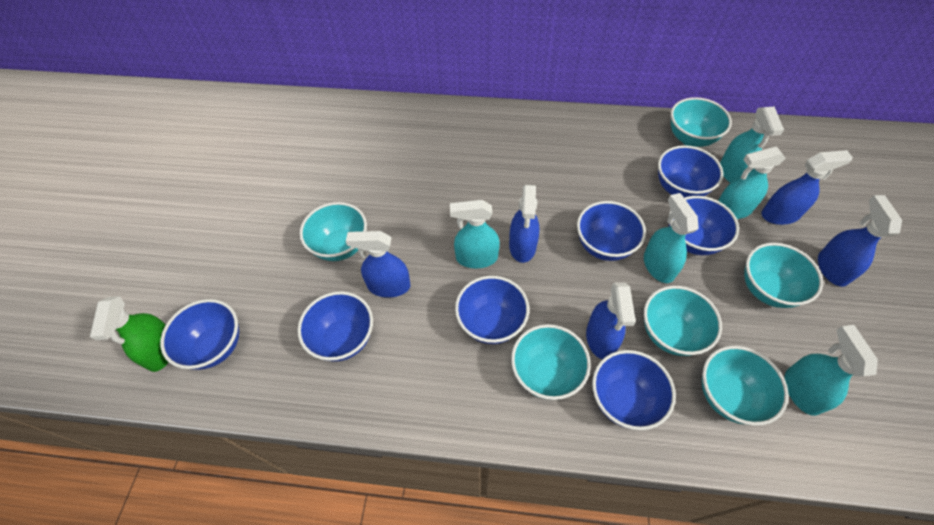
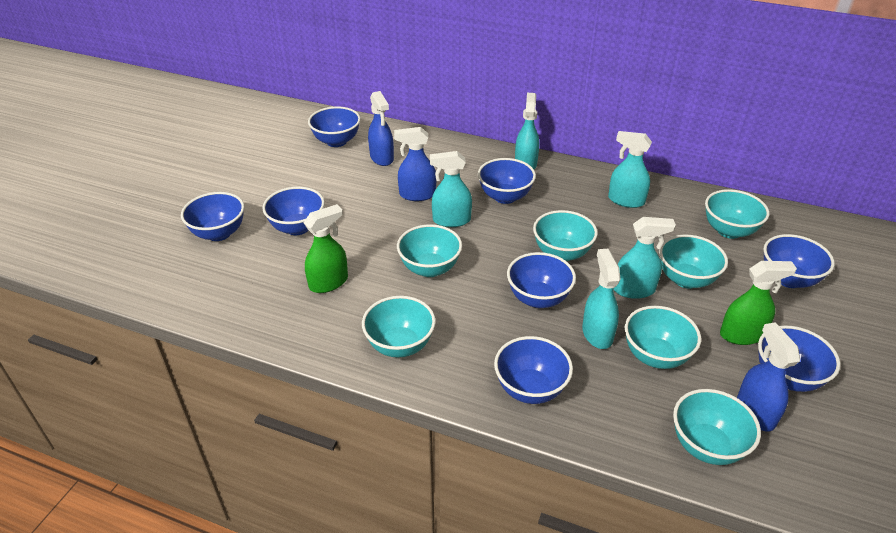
blue bowl: [160,299,239,370] [298,291,373,362] [455,276,529,344] [577,201,646,261] [592,350,676,430] [658,145,724,198] [669,196,739,255] = 7 -> [181,192,244,241] [262,186,325,235] [308,107,361,147] [478,158,536,204] [494,336,573,404] [507,252,576,308] [758,325,840,392] [763,234,835,288] = 8
blue spray bottle: [346,231,410,297] [509,185,539,263] [586,282,636,359] [762,150,853,225] [818,195,902,287] = 5 -> [368,91,394,166] [394,127,436,201] [737,322,800,432] = 3
green spray bottle: [90,296,169,372] = 1 -> [304,204,348,293] [720,261,797,345] = 2
turquoise bowl: [300,202,367,261] [511,324,591,400] [644,286,722,356] [671,97,732,147] [702,346,789,426] [744,243,823,308] = 6 -> [362,296,436,358] [397,224,462,277] [533,210,598,261] [625,306,701,369] [659,235,728,289] [673,389,761,465] [705,189,769,239] = 7

